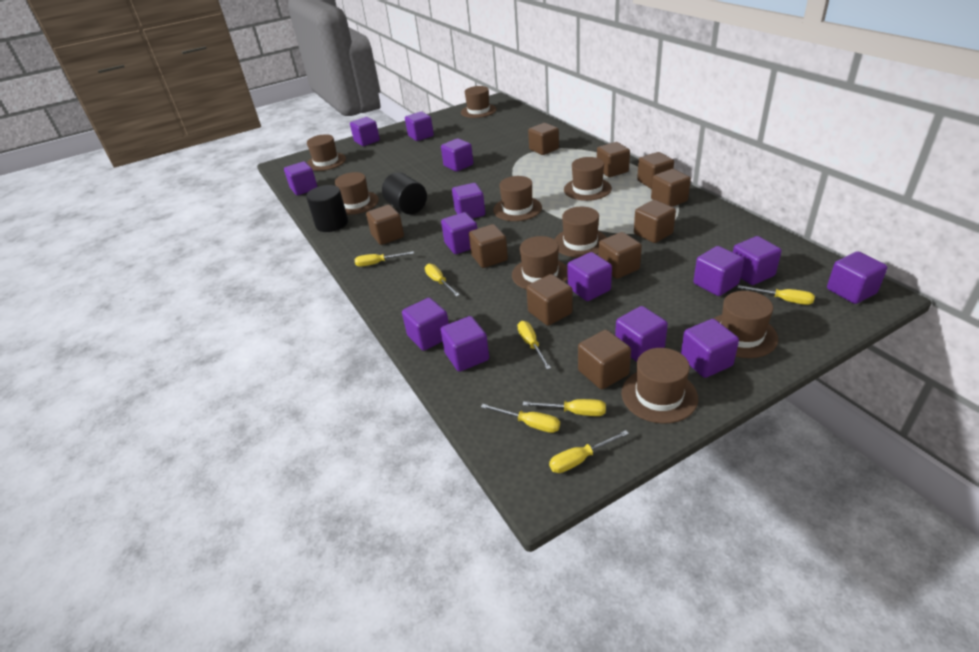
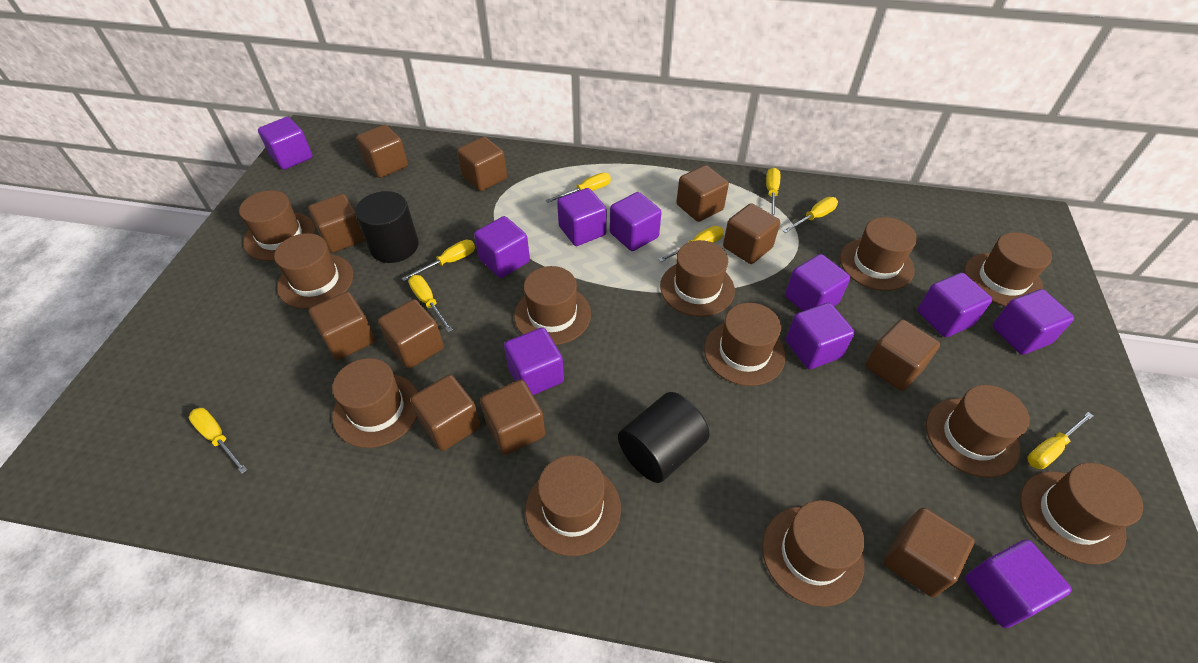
brown cube: [366,205,404,245] [469,224,508,268] [526,274,573,326] [528,123,559,155] [578,330,631,389] [597,142,630,177] [598,232,642,279] [634,200,676,243] [637,152,674,189] [651,169,691,207] = 10 -> [308,194,365,253] [309,292,375,360] [356,125,408,178] [378,299,444,369] [410,375,481,451] [457,137,507,191] [480,380,545,455] [676,165,729,222] [723,203,780,264] [866,319,940,391] [884,508,975,597] = 11
brown hat: [307,134,346,171] [335,172,379,215] [461,86,496,118] [493,176,542,221] [512,236,568,290] [554,207,607,258] [564,157,612,201] [622,348,698,424] [713,291,778,358] = 9 -> [239,190,316,261] [274,233,353,309] [332,358,418,448] [514,266,591,345] [525,455,621,556] [660,240,735,317] [704,303,786,386] [762,500,864,607] [840,217,917,291] [926,385,1030,478] [964,232,1052,306] [1020,463,1143,564] = 12
purple cube: [284,161,318,195] [350,117,380,146] [402,298,449,351] [405,112,434,141] [440,316,489,372] [441,138,473,172] [441,212,477,254] [452,183,485,219] [567,252,612,301] [615,306,668,362] [681,319,739,378] [693,246,744,296] [733,236,782,285] [827,251,887,304] = 14 -> [258,117,313,170] [474,216,530,278] [504,327,564,395] [557,188,607,246] [610,192,662,251] [785,254,850,311] [786,303,855,369] [917,272,992,337] [965,540,1072,628] [993,289,1074,355] = 10
yellow screwdriver: [354,251,414,267] [425,264,459,297] [481,404,560,433] [517,321,551,370] [523,399,606,416] [549,430,629,473] [738,285,815,305] = 7 -> [189,408,247,474] [402,240,475,281] [408,275,453,332] [546,172,611,203] [658,226,724,262] [766,167,780,217] [782,197,838,233] [1027,412,1093,469] = 8

